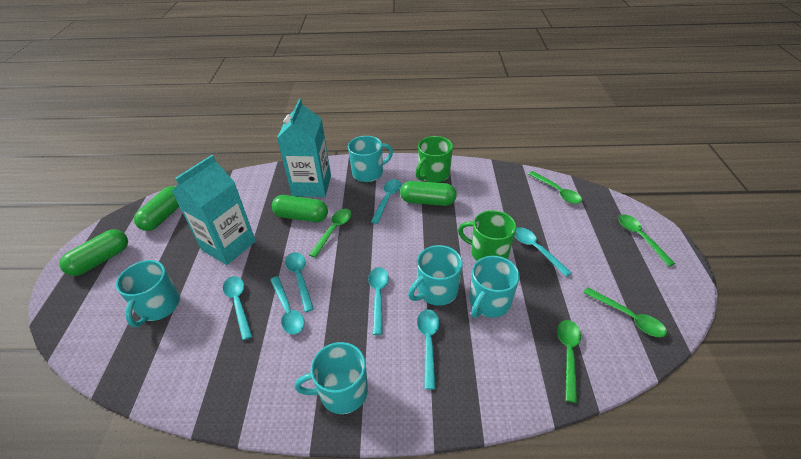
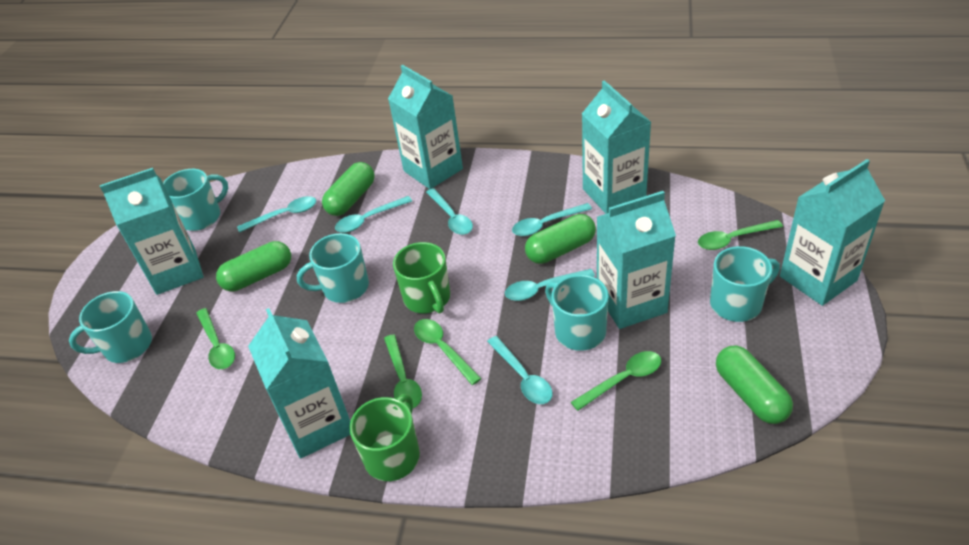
turquoise carton: [172,155,256,265] [277,99,331,197] = 2 -> [100,168,203,295] [248,308,350,459] [388,65,463,189] [582,80,651,214] [597,191,676,329] [780,159,885,306] = 6
turquoise spoon: [223,276,252,340] [270,276,304,335] [285,252,314,312] [368,267,389,335] [371,179,401,224] [417,309,439,390] [515,227,572,277] = 7 -> [237,196,316,233] [335,196,412,233] [426,188,473,235] [487,336,552,404] [505,269,595,301] [512,203,592,236] = 6

